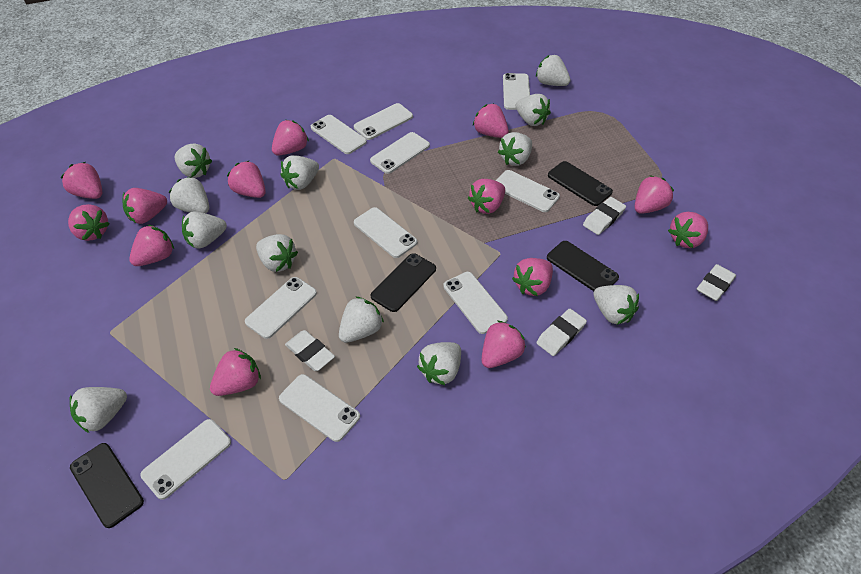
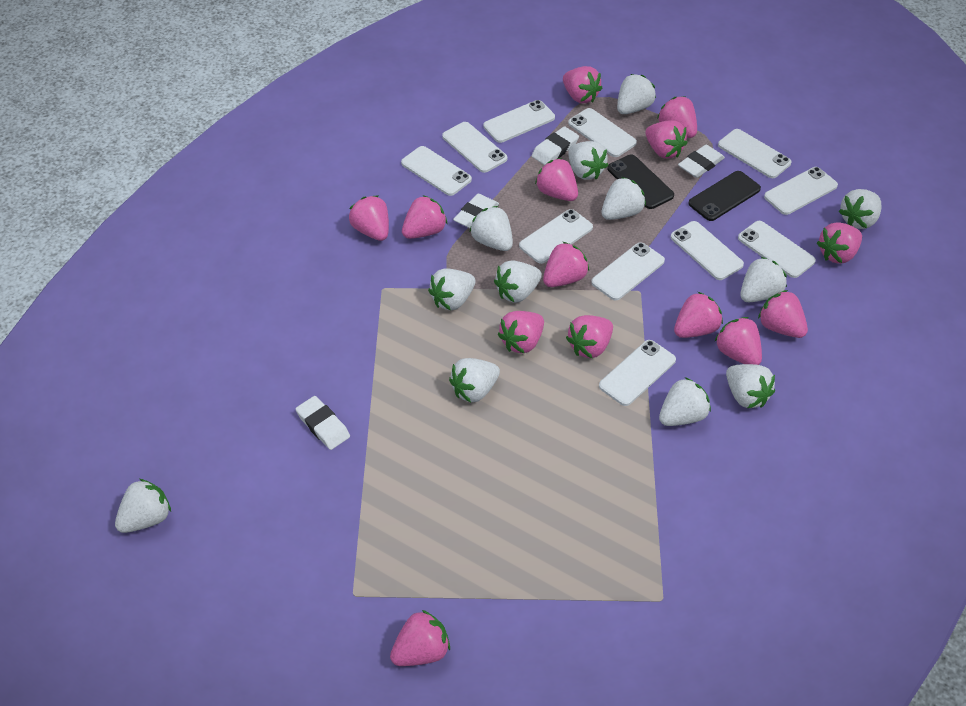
black phone: [70,443,144,528] [371,253,436,312] [547,241,619,291] [548,161,613,206] = 4 -> [608,154,674,209] [688,171,761,221] = 2
pink strawberry: [61,162,102,199] [68,204,110,241] [122,188,167,224] [129,225,174,266] [210,348,261,396] [227,161,266,198] [272,120,309,155] [468,179,505,214] [473,103,509,138] [482,321,526,368] [512,258,553,296] [635,175,674,214] [668,212,708,248] = 13 -> [349,196,389,241] [390,610,450,666] [402,195,447,239] [498,311,544,354] [535,158,578,201] [543,242,589,287] [563,66,602,103] [566,315,613,358] [645,120,688,159] [657,96,697,138] [674,292,723,338] [715,317,762,365] [758,290,808,338] [817,222,862,264] = 14
white phone: [140,419,231,500] [245,277,317,339] [279,374,360,442] [311,115,367,154] [354,103,413,140] [354,207,417,258] [370,132,430,174] [443,272,508,334] [496,170,560,212] [503,73,530,110] = 10 -> [401,146,472,196] [442,122,507,173] [483,100,555,143] [519,209,593,264] [568,108,637,157] [591,242,665,300] [599,340,676,406] [671,221,744,280] [718,129,791,178] [738,221,816,278] [764,167,838,215] = 11

